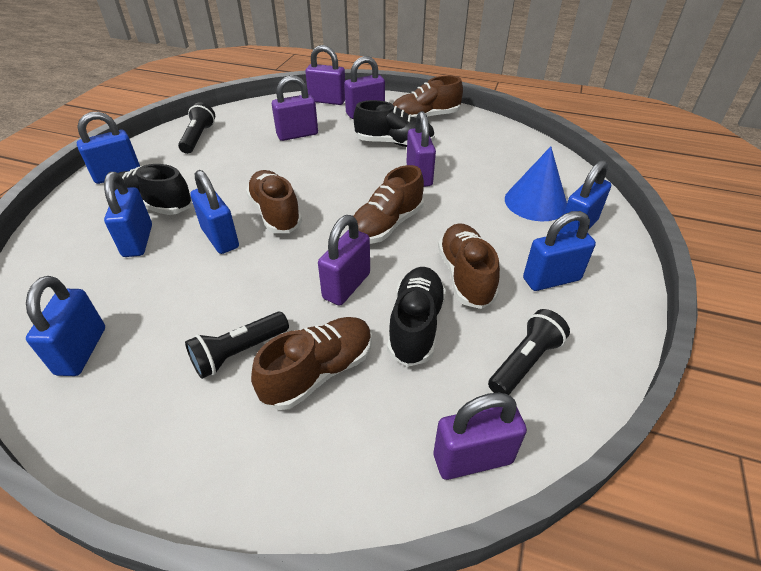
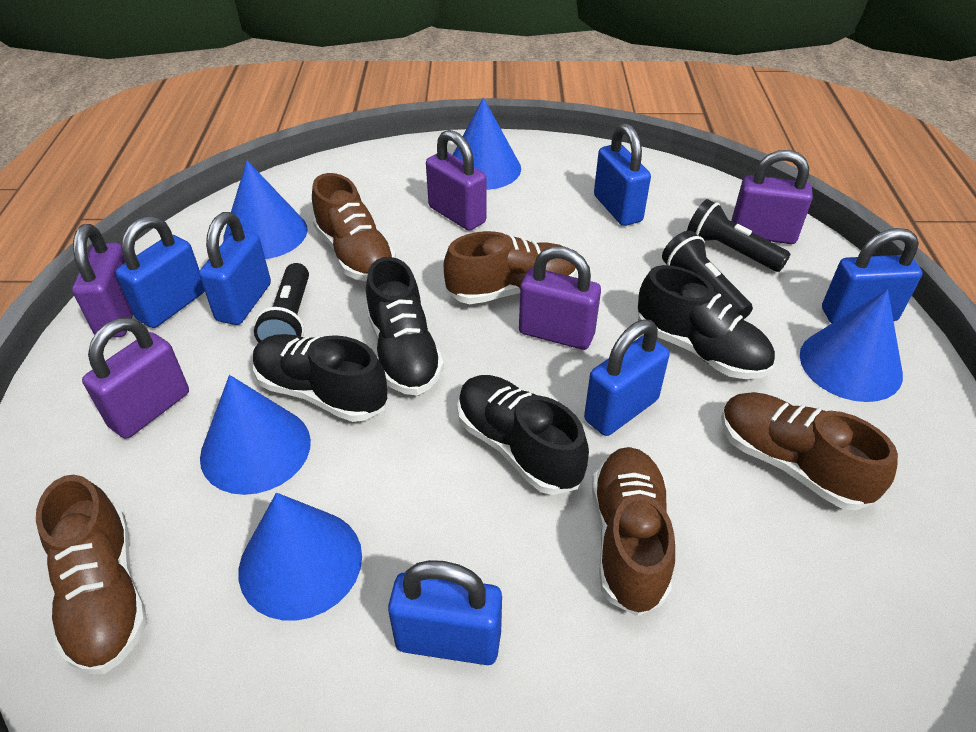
black shoe: [114,164,192,215] [354,100,435,147] [387,267,446,367] = 3 -> [253,334,387,422] [366,257,444,395] [457,375,589,495] [638,265,775,379] = 4
blue cone: [505,146,567,222] = 1 -> [200,375,311,495] [223,161,308,259] [239,493,362,620] [453,98,521,190] [800,290,903,402] = 5
purple padlock: [272,75,318,141] [305,45,345,105] [318,215,370,306] [344,56,385,119] [406,111,436,187] [434,392,527,480] = 6 -> [72,224,133,338] [82,317,189,439] [426,130,486,231] [519,246,601,350] [731,150,813,244] = 5

